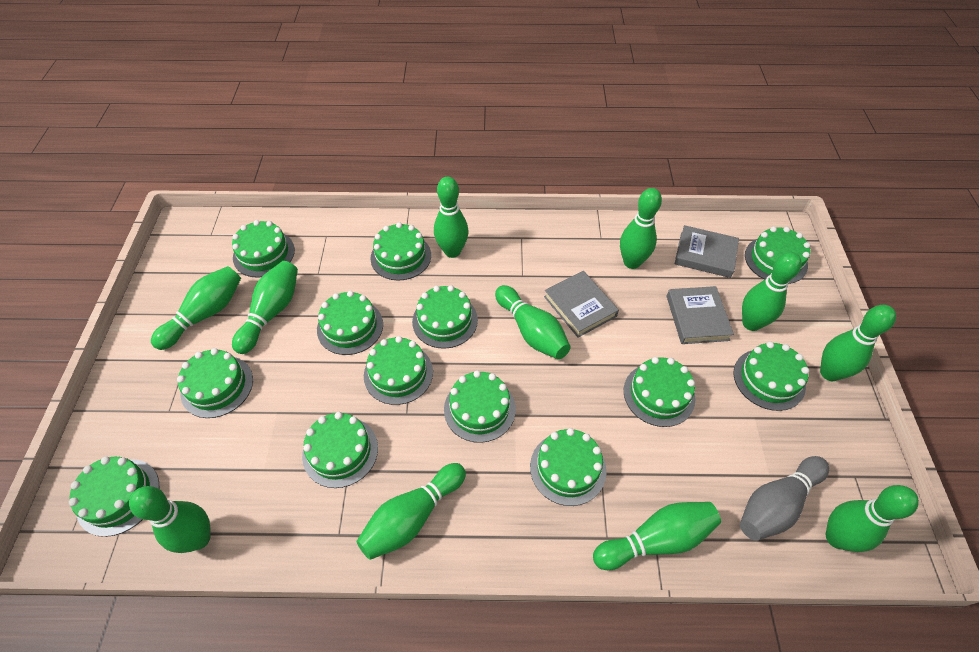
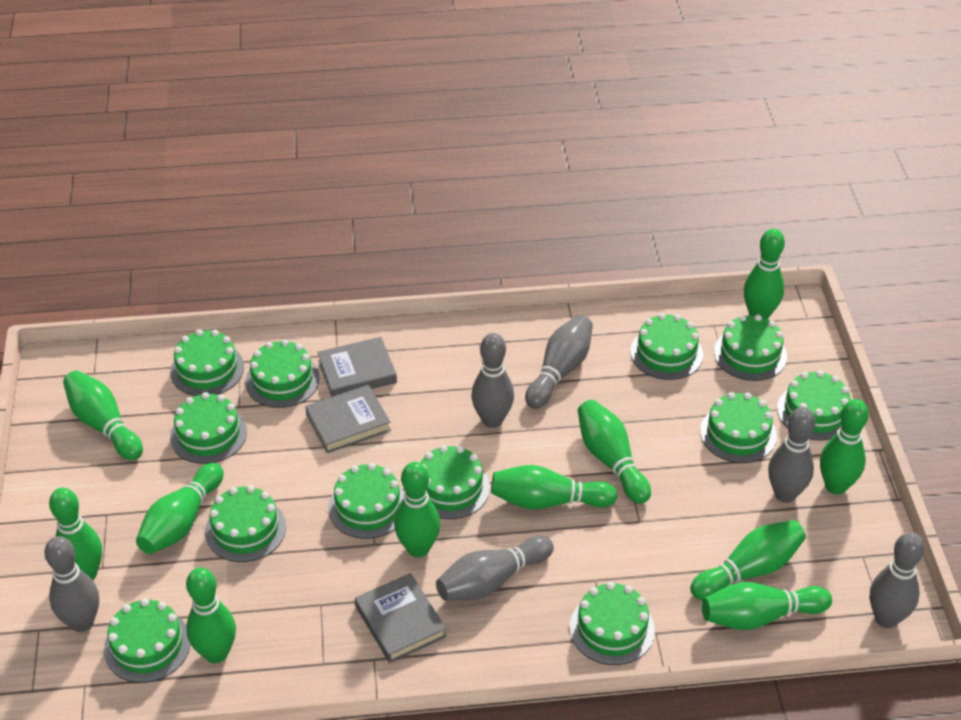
green cake: [69,457,159,537] [177,348,253,418] [232,220,295,278] [302,412,378,488] [317,291,383,355] [364,336,433,405] [370,222,431,281] [412,285,478,349] [444,371,516,443] [530,428,607,506] [624,357,695,427] [734,342,809,411] [745,226,811,284] = 13 -> [104,598,191,683] [170,329,244,396] [170,392,247,464] [205,485,286,562] [246,339,320,408] [328,463,404,539] [420,445,490,519] [570,582,655,665] [630,313,703,380] [700,392,777,463] [714,314,787,381] [777,370,850,441] = 12
grey bowling pin: [740,456,829,541] = 1 -> [44,536,99,632] [436,536,554,601] [471,333,514,428] [525,315,593,409] [768,407,815,503] [870,532,925,628] = 6

